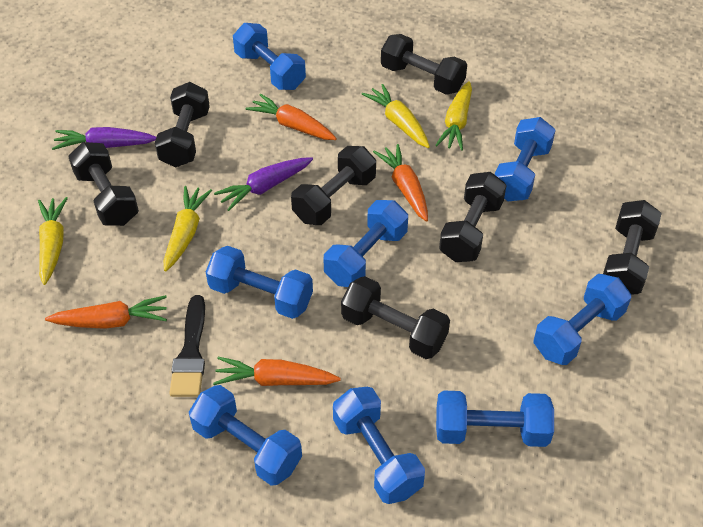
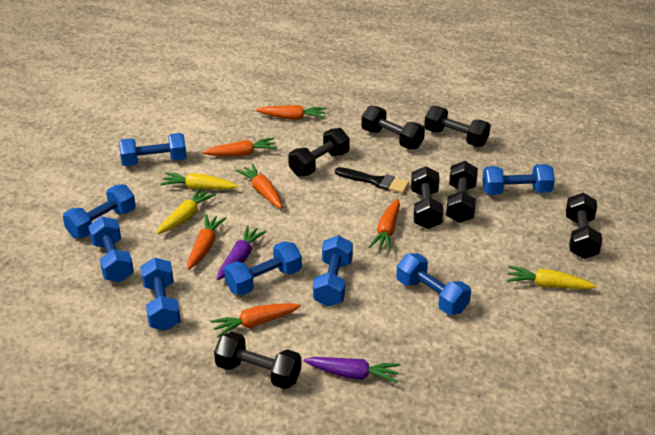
orange carrot: [45,295,167,329] [213,357,341,386] [246,94,337,140] [373,144,428,222] = 4 -> [187,214,226,270] [202,138,277,156] [211,303,301,338] [236,164,282,208] [256,105,326,120] [369,199,400,252] = 6
yellow carrot: [38,197,68,285] [163,186,212,271] [362,84,430,148] [436,81,472,151] = 4 -> [156,187,216,234] [160,172,238,189] [507,266,597,289] = 3

